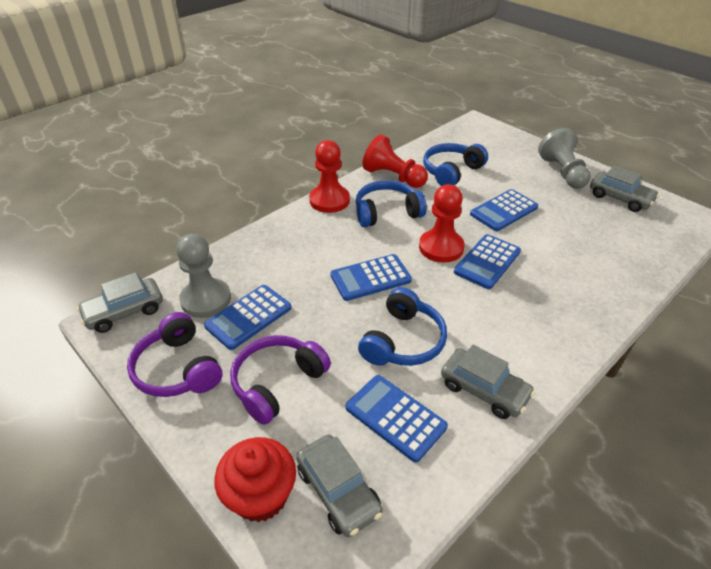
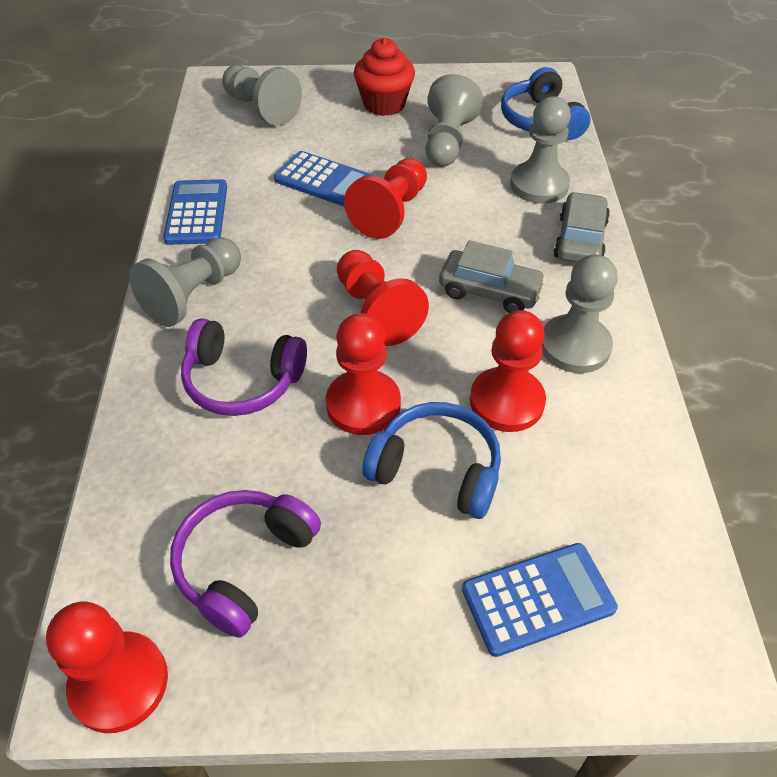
blue calculator: [204,285,291,350] [330,254,412,301] [346,375,448,462] [454,234,521,289] [470,189,538,231] = 5 -> [163,179,227,245] [274,151,373,206] [462,543,618,657] = 3
blue headphones: [355,180,427,227] [358,287,447,366] [423,143,488,186] = 3 -> [362,402,501,519] [501,67,590,140] = 2
grey car: [77,272,163,333] [296,435,383,537] [441,345,535,419] [590,165,659,212] = 4 -> [439,240,546,313] [553,192,610,263] = 2
grey pawn: [176,234,231,318] [538,128,591,189] = 2 -> [129,237,241,327] [222,65,302,126] [426,74,483,167] [510,96,571,204] [542,255,618,373] = 5
red pawn: [309,140,350,213] [363,135,428,188] [419,184,465,263] = 3 -> [46,602,168,733] [326,313,401,435] [337,250,429,346] [344,158,427,239] [470,310,546,432] = 5

